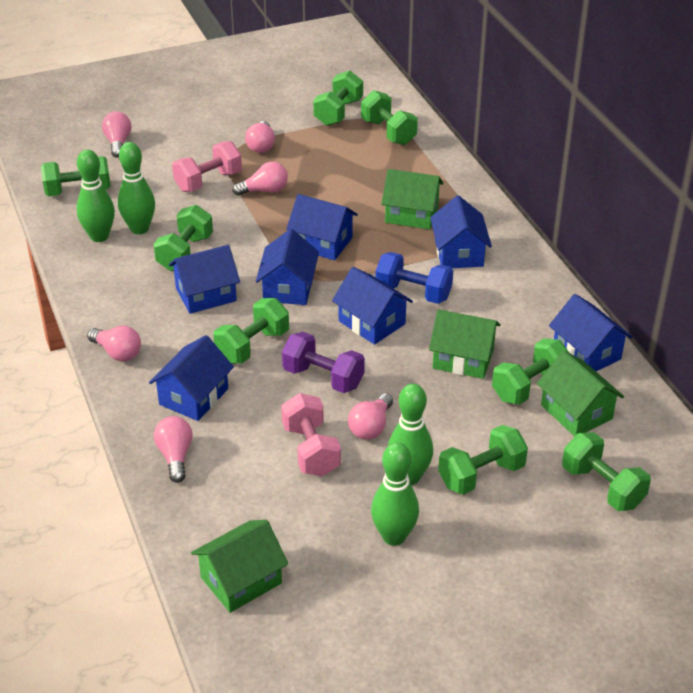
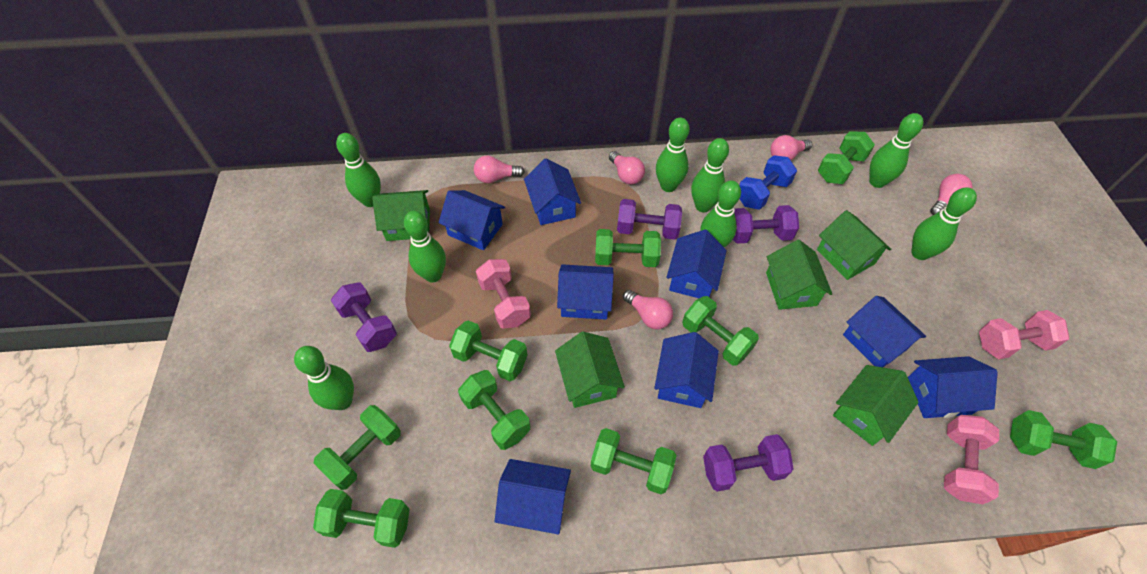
blue house: [149,335,234,421] [169,245,240,314] [256,229,319,305] [286,194,358,260] [332,267,413,345] [430,195,492,268] [549,294,632,371] = 7 -> [439,190,505,250] [495,459,571,535] [524,159,581,225] [557,264,614,319] [654,332,719,408] [667,230,727,298] [843,296,926,367] [908,356,998,418] = 8
green bowling pin: [77,149,115,242] [118,142,155,234] [371,442,419,546] [388,384,433,485] = 4 -> [294,346,354,410] [336,133,381,207] [404,211,446,282] [656,118,690,192] [691,138,729,212] [701,181,741,248] [869,113,923,188] [911,187,977,260] = 8
green dumbbell: [41,156,111,196] [153,205,213,271] [213,298,289,364] [313,71,363,126] [361,90,418,145] [438,425,528,495] [492,338,569,405] [562,432,651,511] = 8 -> [313,489,410,548] [314,405,401,490] [449,320,527,381] [458,370,530,450] [591,428,677,494] [595,229,661,267] [682,296,759,366] [818,131,875,184] [1010,410,1117,469] = 9
green house: [191,520,288,613] [381,169,443,229] [429,309,501,379] [537,351,624,437] = 4 -> [372,190,430,241] [555,331,625,408] [766,240,832,310] [817,210,891,280] [833,365,919,446] = 5
pink dumbbell: [172,141,242,192] [281,393,341,477] = 2 -> [476,259,531,329] [944,415,999,504] [979,310,1069,359] = 3
pink light bulb: [87,326,141,361] [102,111,131,158] [154,416,193,483] [232,161,288,196] [245,121,275,153] [348,393,393,440] = 6 -> [474,156,525,183] [609,151,645,185] [623,290,673,329] [770,135,812,160] [930,174,973,215] = 5
purple dumbbell: [282,332,365,393] = 1 -> [331,282,397,352] [617,199,682,240] [703,434,794,492] [733,205,799,244] = 4

